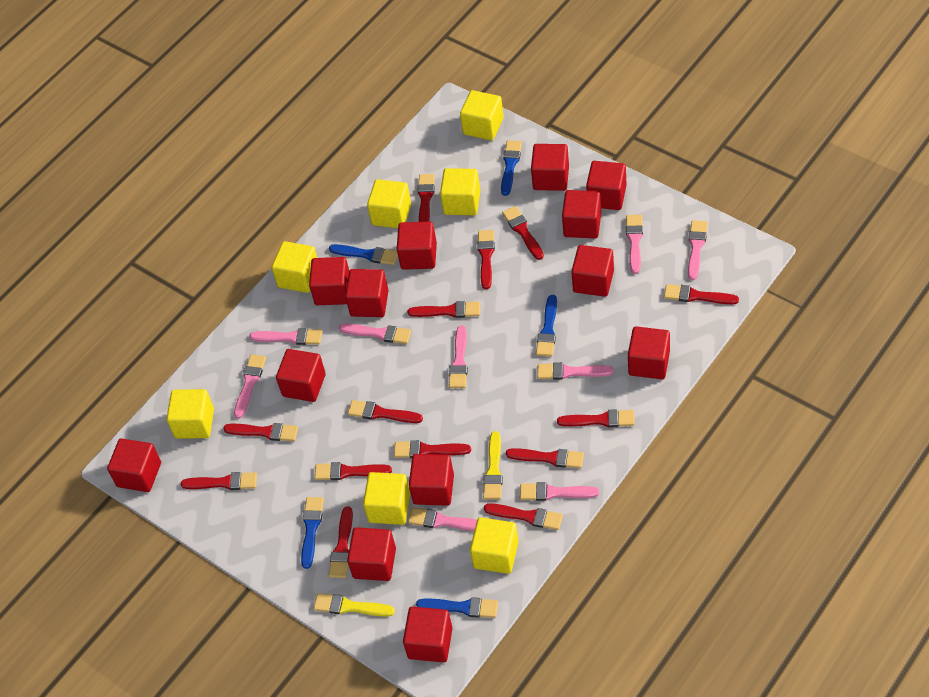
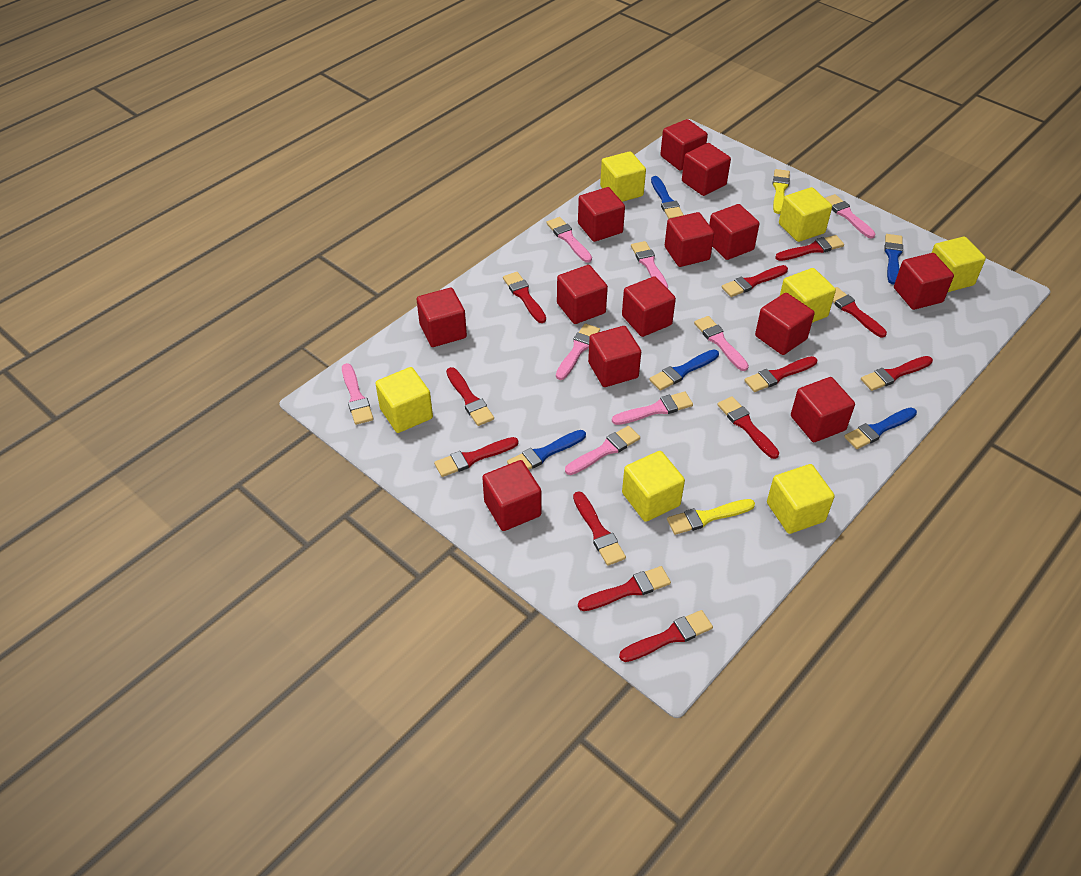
pink brush: [234,354,266,419] [249,328,322,345] [339,323,411,344] [408,507,477,531] [449,326,468,388] [520,482,599,501] [537,362,613,380] [626,215,643,274] [688,220,708,280] = 9 -> [342,363,374,425] [546,217,592,263] [556,323,600,380] [565,426,640,475] [612,392,693,425] [631,241,668,289] [694,316,749,371] [825,194,876,238] = 8
red brush: [180,472,257,490] [223,423,298,441] [315,462,392,480] [329,506,353,578] [348,400,423,423] [394,440,471,458] [407,301,480,318] [417,174,435,222] [478,230,495,289] [484,503,563,530] [502,206,544,260] [506,448,584,469] [557,409,635,427] [664,284,739,304] = 14 -> [434,437,518,477] [446,367,494,426] [503,272,546,323] [573,491,626,566] [578,566,671,611] [619,610,713,662] [717,396,779,459] [722,265,788,297] [744,356,817,392] [775,235,844,261] [833,287,887,338] [861,356,933,391] = 12

